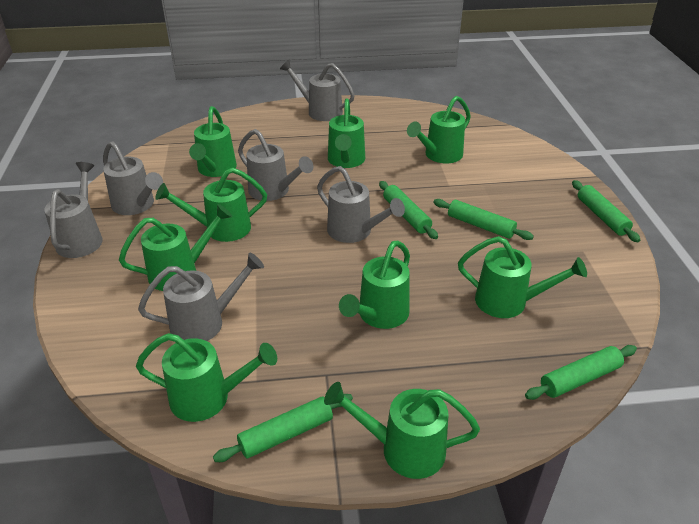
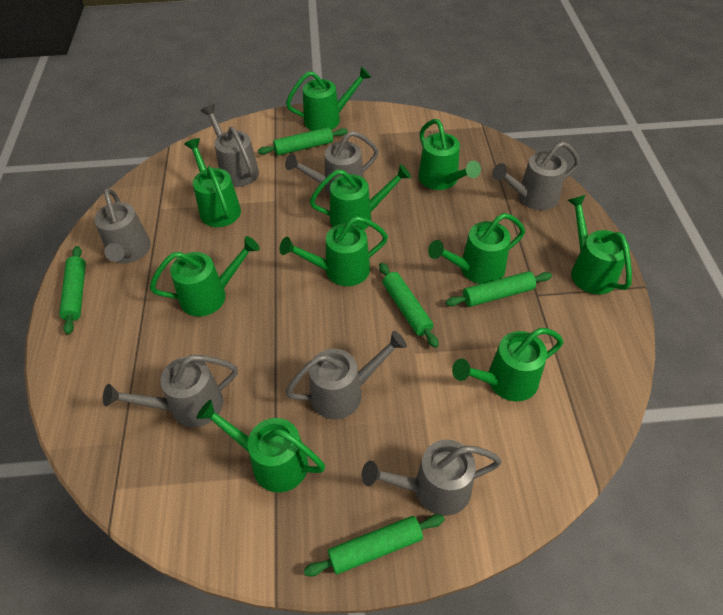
green watering can: [119,204,232,291] [136,333,277,422] [155,168,267,242] [189,106,237,177] [324,382,480,479] [328,98,365,168] [339,241,410,329] [407,96,471,163] [458,236,587,318] = 9 -> [150,236,260,317] [184,138,241,227] [196,400,325,493] [280,216,388,286] [286,66,371,131] [310,164,411,230] [419,119,481,190] [428,213,525,284] [452,328,563,401] [568,195,632,294] = 10
grey watering can: [44,162,103,258] [103,141,163,215] [138,253,264,341] [238,129,313,201] [280,60,355,121] [317,166,405,243] = 6 -> [94,188,151,263] [103,355,238,427] [201,104,259,187] [285,131,379,195] [286,331,407,419] [362,440,502,516] [492,141,580,210] = 7

